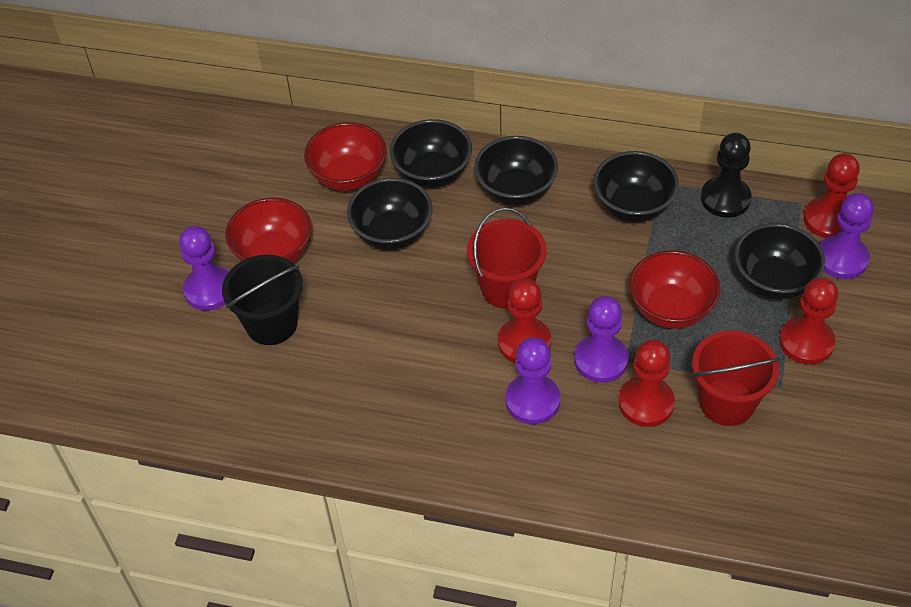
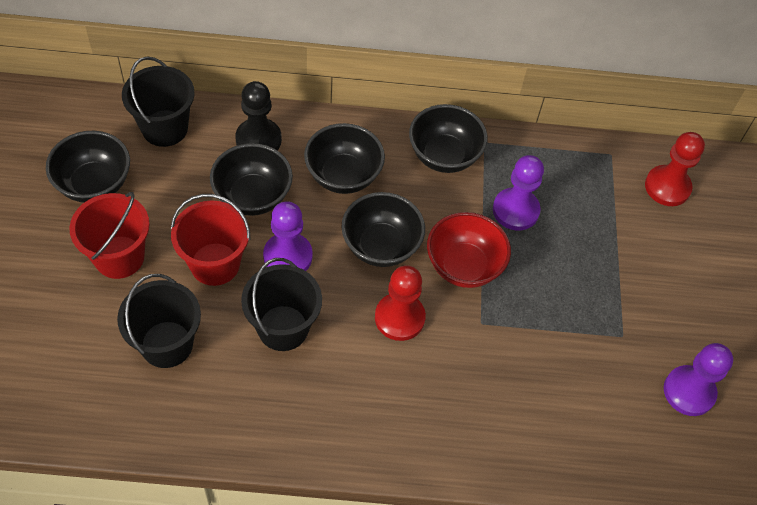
black bucket: [222,255,303,345] = 1 -> [117,274,201,368] [122,56,195,147] [241,258,322,351] = 3
purple pawn: [179,226,229,311] [505,337,560,424] [574,296,629,383] [820,193,874,279] = 4 -> [263,201,313,271] [493,155,544,231] [664,343,733,416] = 3
red bowl: [225,198,311,263] [304,122,387,191] [629,251,720,329] = 3 -> [427,212,511,288] = 1
red pawn: [498,278,551,363] [619,340,675,427] [779,277,838,365] [804,153,860,238] = 4 -> [375,265,426,341] [645,132,705,206] = 2

